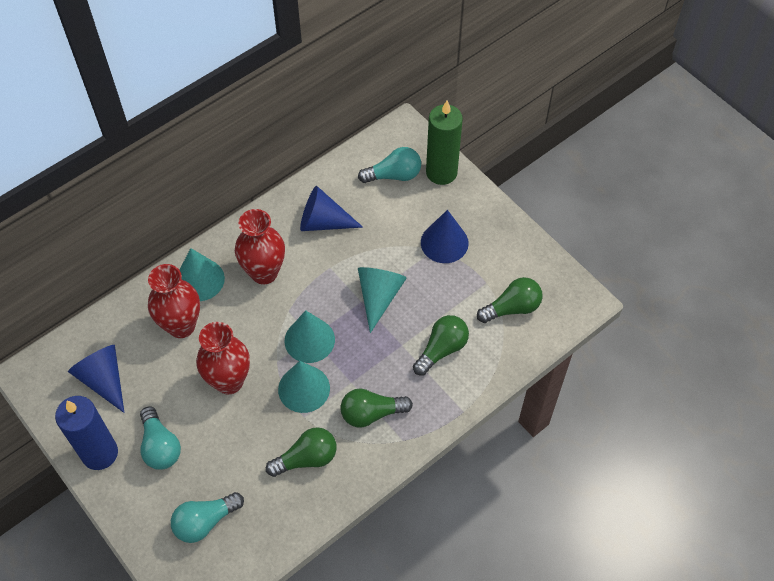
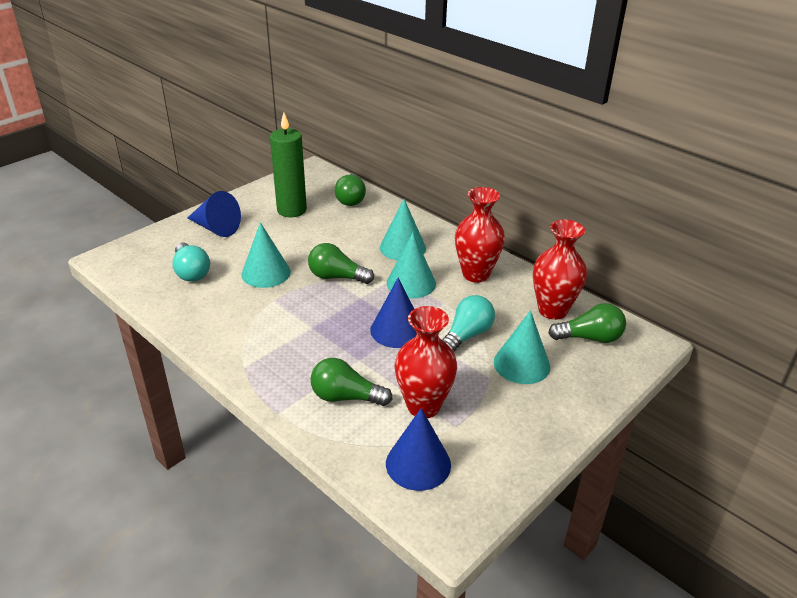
blue candle: [55,396,118,470] = 1 -> none = 0
turquoise light bulb: [140,406,181,470] [171,492,244,543] [358,147,421,183] = 3 -> [172,242,210,282] [442,295,495,352] = 2

